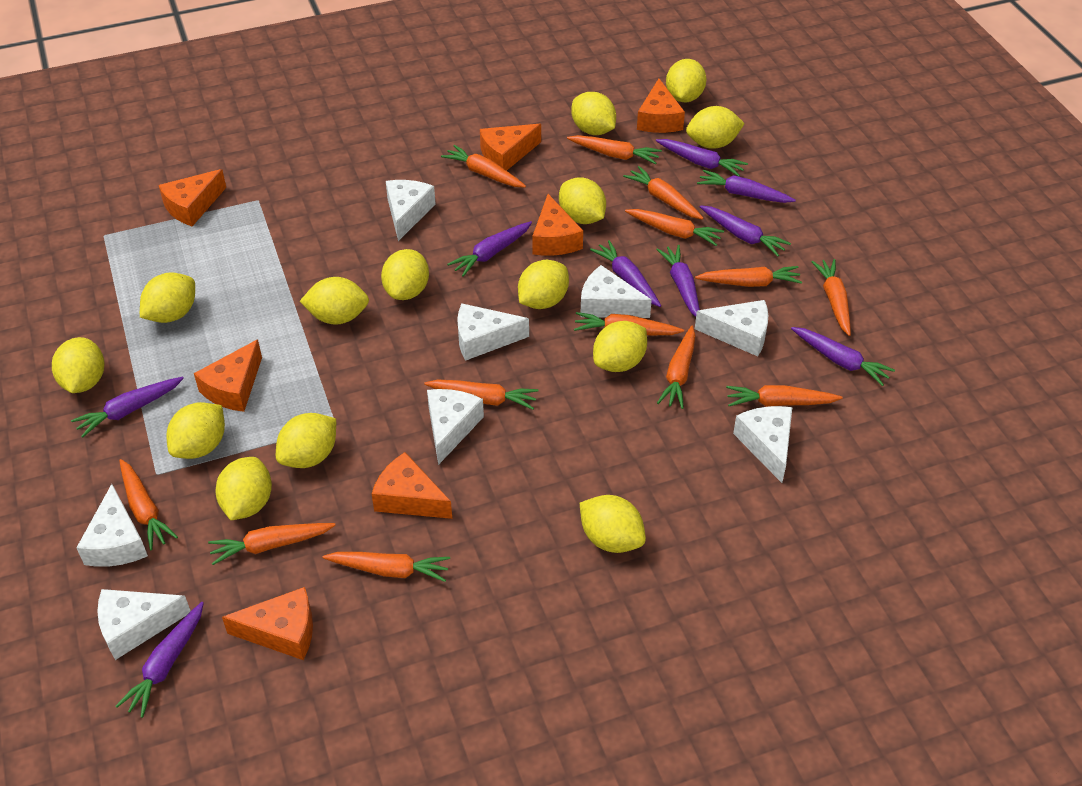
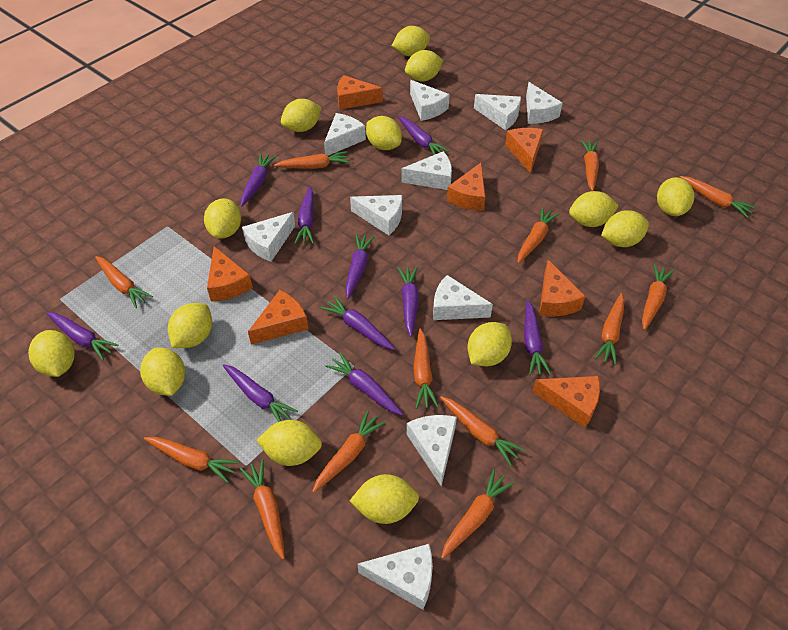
purple carrot: [71,377,184,438] [116,602,204,718] [447,221,532,277] [590,240,661,307] [656,139,748,176] [656,245,700,317] [697,170,796,203] [700,205,791,256] [791,327,895,386] = 9 -> [46,312,119,360] [223,364,298,422] [241,153,277,206] [295,186,314,244] [320,295,395,350] [325,352,403,416] [345,234,375,299] [398,116,449,155] [398,266,419,337] [524,300,551,375] = 10
white cheese: [76,484,148,567] [97,589,191,660] [386,180,436,241] [427,389,484,465] [457,303,529,361] [580,265,652,318] [695,300,768,356] [733,406,792,483] = 8 -> [242,212,295,262] [324,113,366,156] [350,195,402,235] [358,544,433,610] [401,151,452,190] [407,415,457,486] [410,80,450,121] [433,275,493,320] [474,94,521,130] [526,82,563,124] = 10

